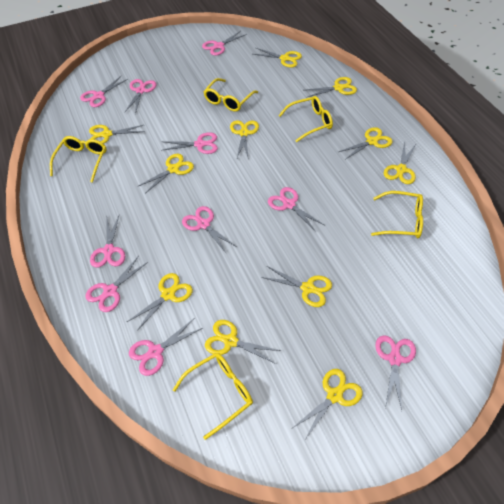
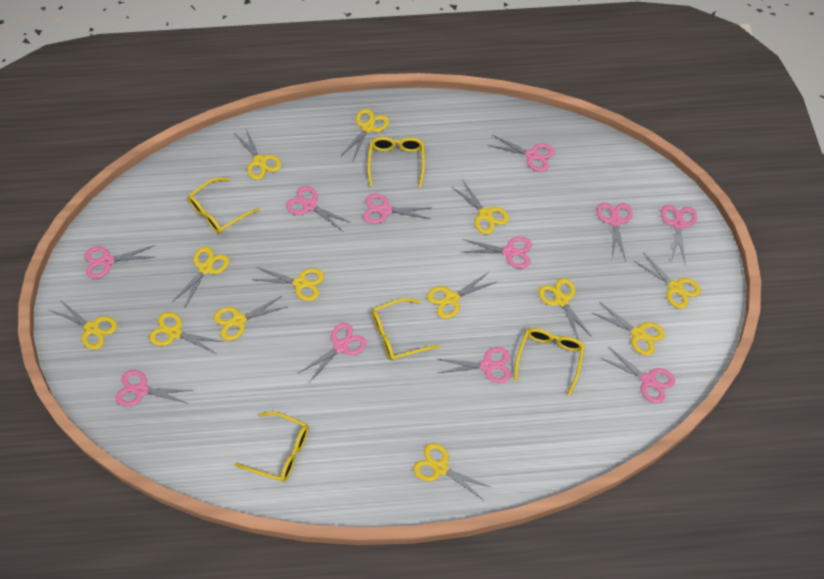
pink scissors: [80,76,128,107] [85,257,148,312] [90,216,125,268] [125,79,156,114] [129,319,203,376] [161,132,218,154] [182,206,237,254] [202,31,247,56] [268,187,324,232] [376,335,416,410] = 10 -> [85,245,155,279] [115,370,192,407] [286,186,352,231] [299,323,367,383] [363,193,431,224] [438,347,511,383] [463,237,532,268] [488,135,555,172] [597,203,633,261] [601,347,675,403] [661,205,697,265] = 11
yellow scissors: [89,125,145,144] [127,273,193,331] [137,154,194,193] [205,320,281,364] [230,120,259,160] [253,48,302,68] [261,266,332,307] [294,369,363,441] [306,77,357,97] [339,127,393,160] [384,141,416,184] = 11 -> [50,299,117,350] [149,312,223,353] [172,247,229,309] [214,296,287,341] [234,129,281,180] [252,267,324,301] [341,109,389,160] [413,443,490,500] [427,271,496,319] [452,179,509,235] [539,278,592,340] [593,302,665,356] [634,252,701,309] = 13

